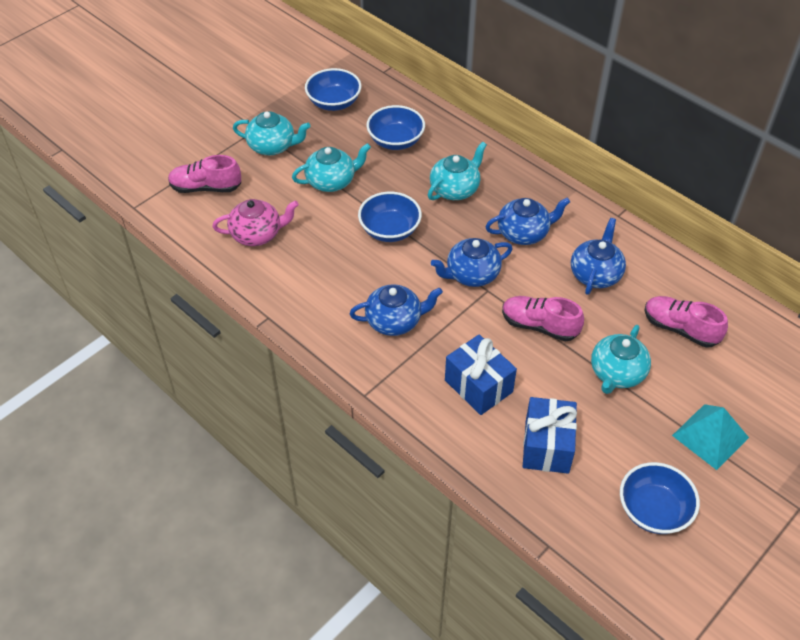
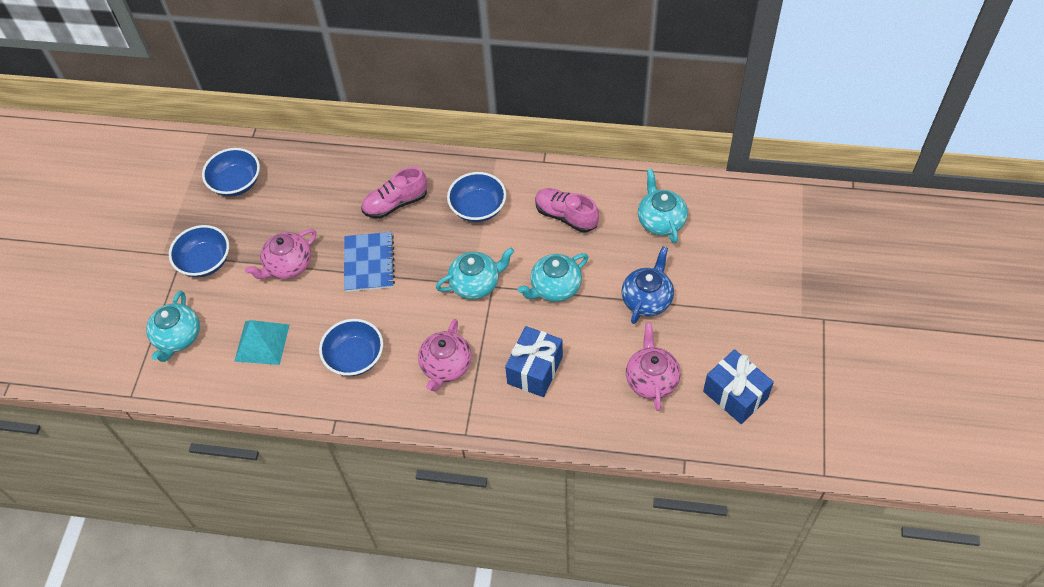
blue notebook: none = 0 -> [344,232,395,292] = 1
blue teapot: [349,284,443,336] [431,238,513,287] [485,197,570,245] [571,218,626,295] = 4 -> [622,247,674,324] = 1
pink shoe: [168,155,241,193] [502,296,584,341] [644,296,728,348] = 3 -> [361,167,428,219] [535,188,599,233] = 2
pink teapot: [213,199,299,246] = 1 -> [245,229,316,279] [418,319,472,392] [626,323,680,411] = 3

